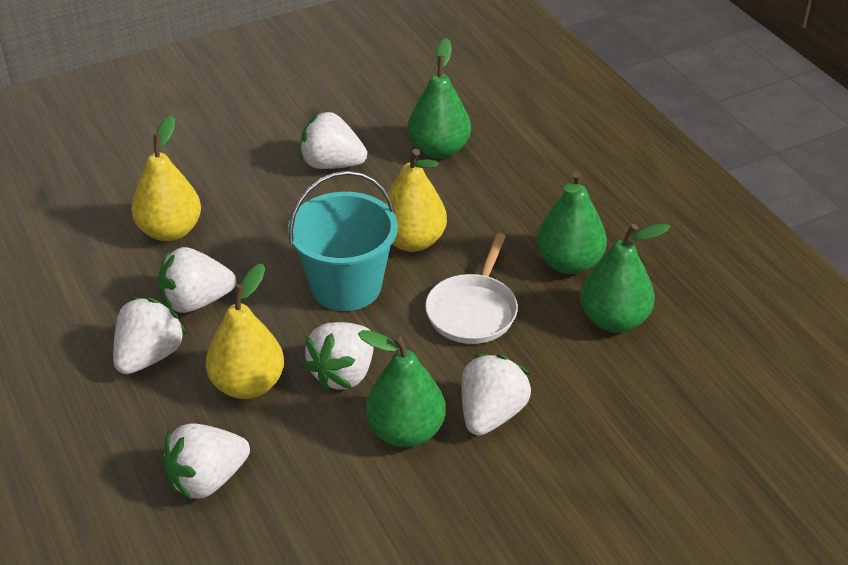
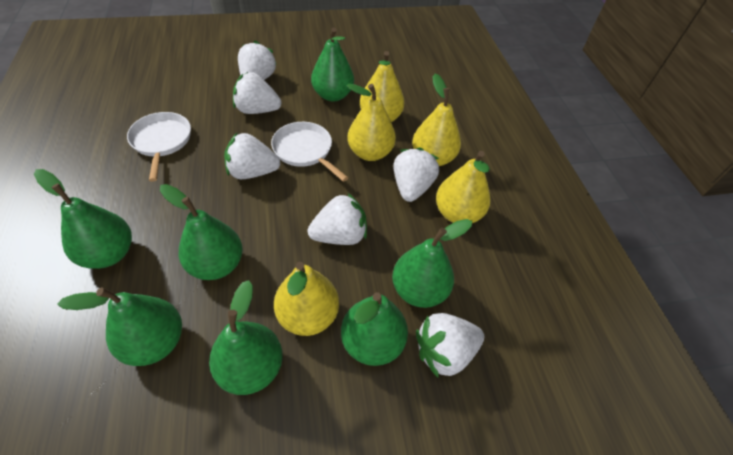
green pear: [358,330,446,447] [408,38,471,159] [536,171,607,274] [580,223,670,333] = 4 -> [34,169,132,269] [57,287,182,366] [160,184,243,280] [209,280,283,395] [311,28,354,101] [341,292,408,366] [392,219,472,308] = 7
turquoise bucket: [288,171,398,311] = 1 -> none = 0
white pan: [425,233,518,344] = 1 -> [127,112,191,182] [271,122,348,182] = 2
yellow pear: [131,115,201,241] [206,263,284,399] [383,149,447,252] = 3 -> [274,262,339,336] [346,84,396,161] [360,51,405,122] [412,74,461,166] [436,151,490,223] = 5

